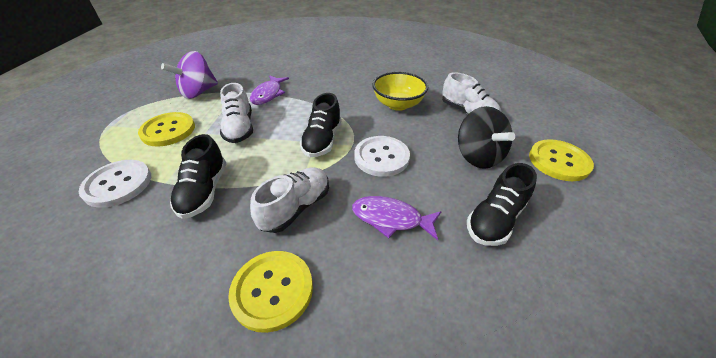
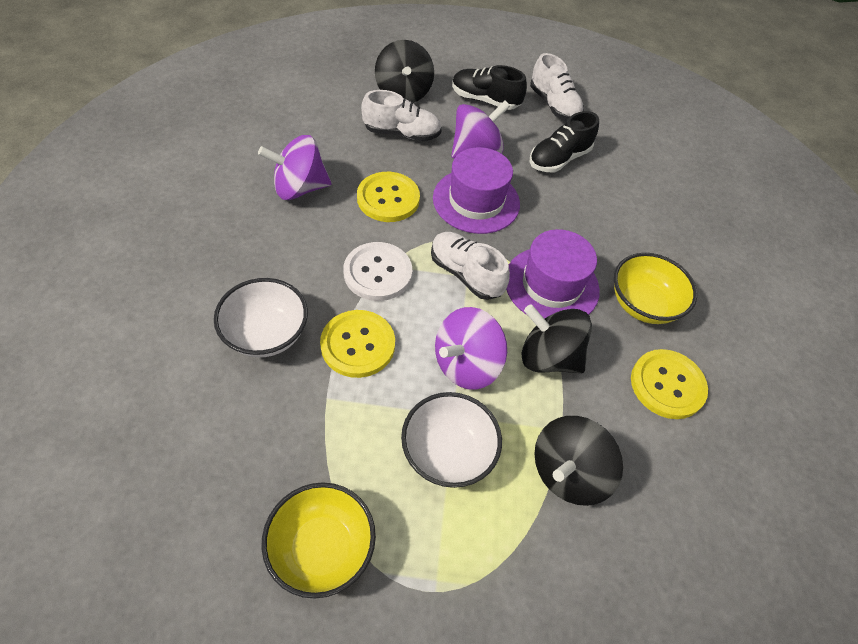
black shoe: [170,134,226,219] [300,93,341,157] [467,163,537,246] = 3 -> [452,65,527,110] [530,111,599,172] = 2
black spinning top: [458,106,515,169] = 1 -> [375,40,434,103] [522,304,592,373] [534,416,623,506] = 3
purple fish: [250,75,289,105] [352,196,442,240] = 2 -> none = 0
purple hat: none = 0 -> [433,147,520,234] [506,229,600,319] = 2
purple spinning top: [161,51,218,99] = 1 -> [258,135,331,200] [435,307,507,390] [451,101,510,158] = 3
white bowl: none = 0 -> [214,278,308,358] [401,392,502,488] = 2
white button: [79,160,151,208] [354,136,410,177] = 2 -> [343,242,412,301] = 1
yellow bowl: [372,72,428,111] = 1 -> [261,482,376,599] [614,253,697,324] = 2

